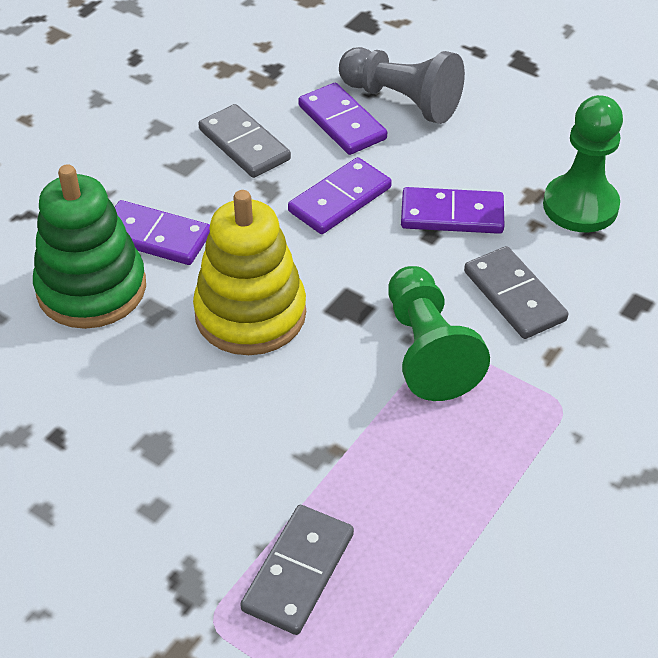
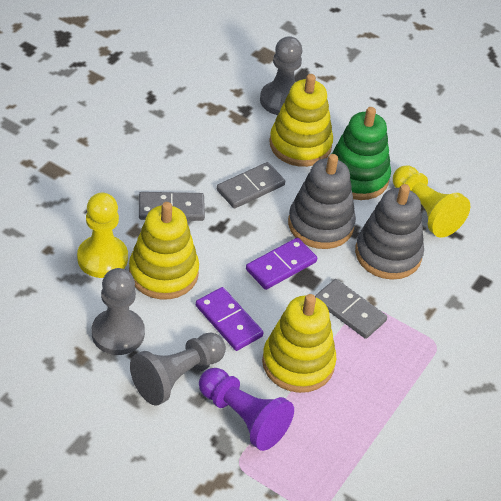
green pawn: [388,266,490,401] [543,95,623,232] = 2 -> none = 0
grey pawn: [339,47,465,124] = 1 -> [92,268,145,355] [130,332,226,406] [260,36,303,115] = 3
grey stacking toy: none = 0 -> [288,154,356,249] [355,184,424,280] = 2
purple domino: [115,200,210,265] [288,157,392,234] [298,83,387,155] [401,187,504,234] = 4 -> [196,287,264,351] [246,238,317,290] = 2
purple pawn: none = 0 -> [199,368,294,451] = 1
yellow pawn: none = 0 -> [77,193,128,278] [393,165,470,238] = 2
yellow stacking toy: [193,190,306,355] = 1 -> [129,202,199,299] [262,294,336,393] [269,74,333,167] = 3

